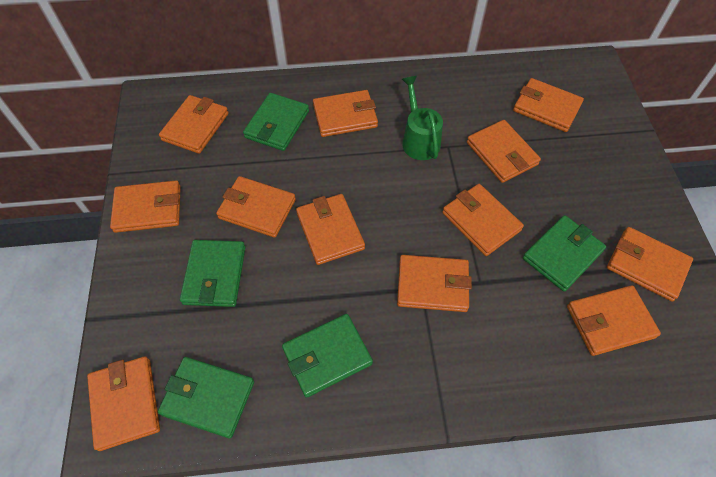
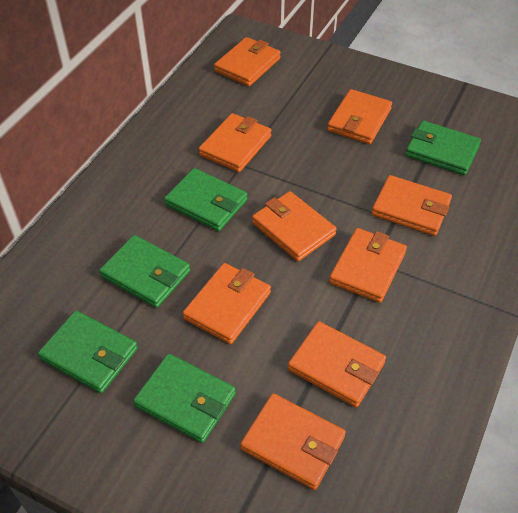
green watering can: [402,76,443,160] = 1 -> none = 0
orange wallet: [87,356,160,451] [110,181,181,233] [159,95,229,154] [216,176,296,238] [296,194,365,265] [313,90,378,137] [397,255,472,312] [442,184,524,256] [467,120,541,183] [513,78,584,132] [567,285,661,356] [607,227,693,302] = 12 -> [183,263,271,344] [199,113,271,172] [214,37,281,86] [240,393,346,490] [252,191,337,261] [288,321,386,407] [327,89,392,144] [329,228,407,303] [371,175,452,236] = 9

